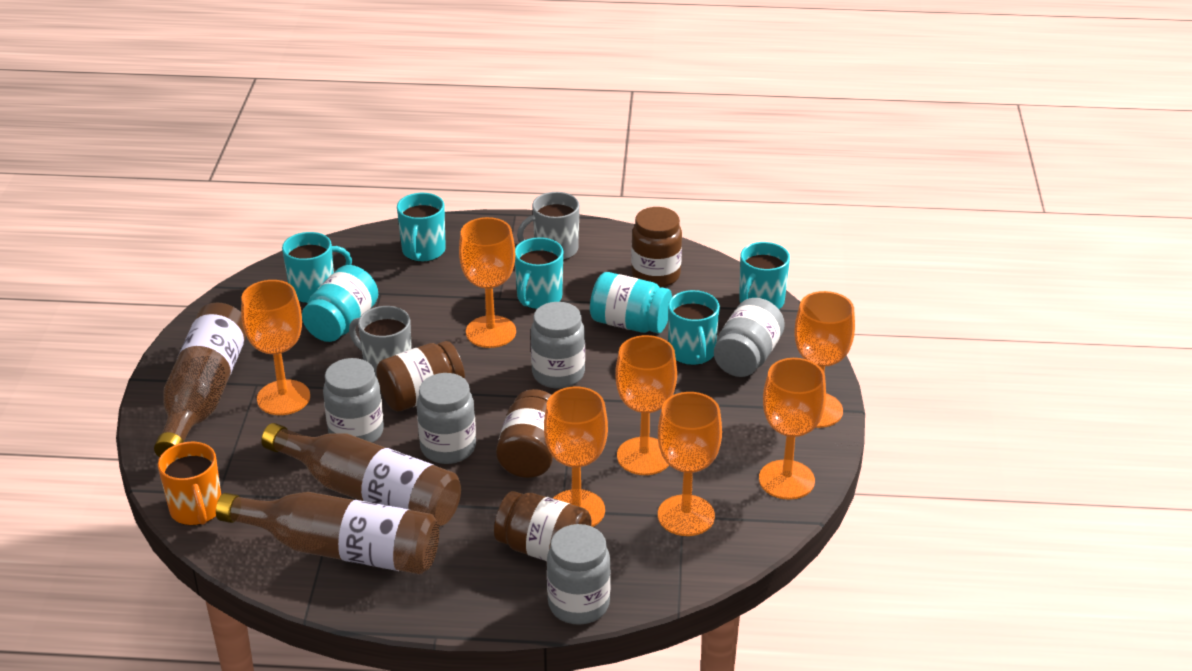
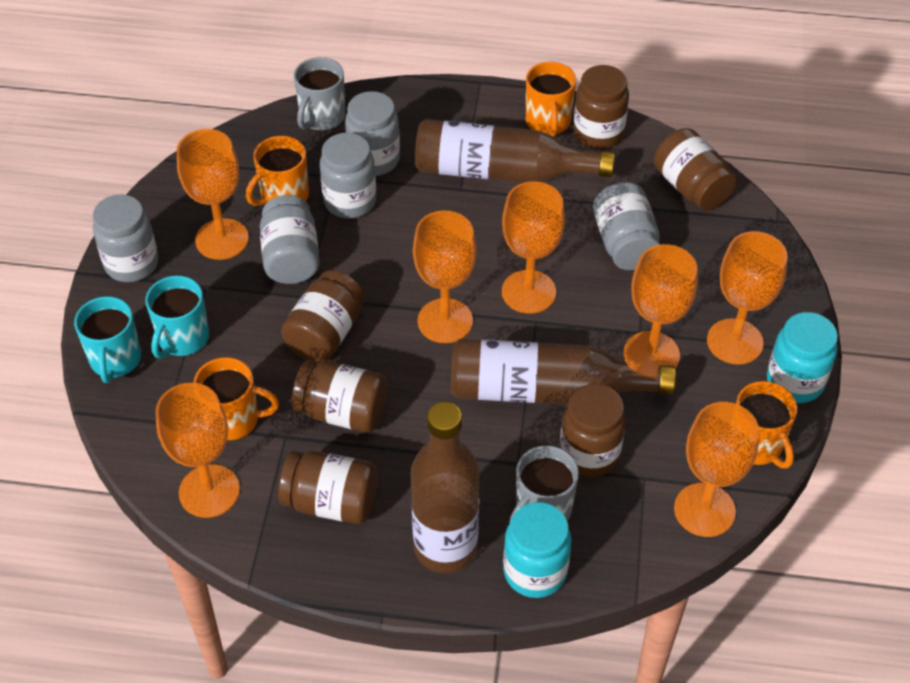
brown jar: [376,341,465,411] [494,491,591,561] [496,389,553,478] [631,207,682,288] = 4 -> [278,451,378,524] [281,270,364,362] [292,360,388,433] [560,384,626,477] [574,65,629,149] [654,128,737,210] = 6
orange mug: [158,442,221,525] = 1 -> [194,357,279,440] [246,136,309,206] [526,62,576,137] [736,381,797,468] = 4
turquoise mug: [282,232,352,303] [397,193,446,262] [515,237,563,309] [668,290,720,365] [739,242,790,309] = 5 -> [74,296,141,383] [145,276,209,359] = 2

